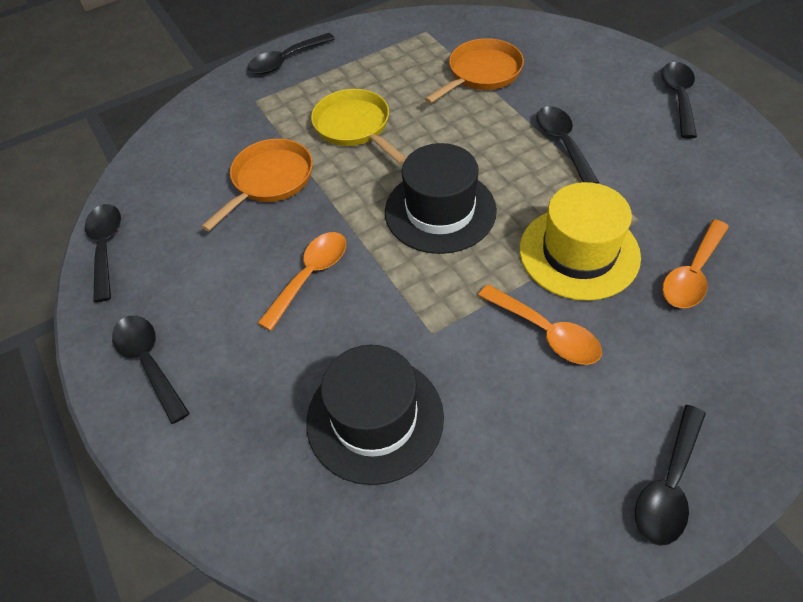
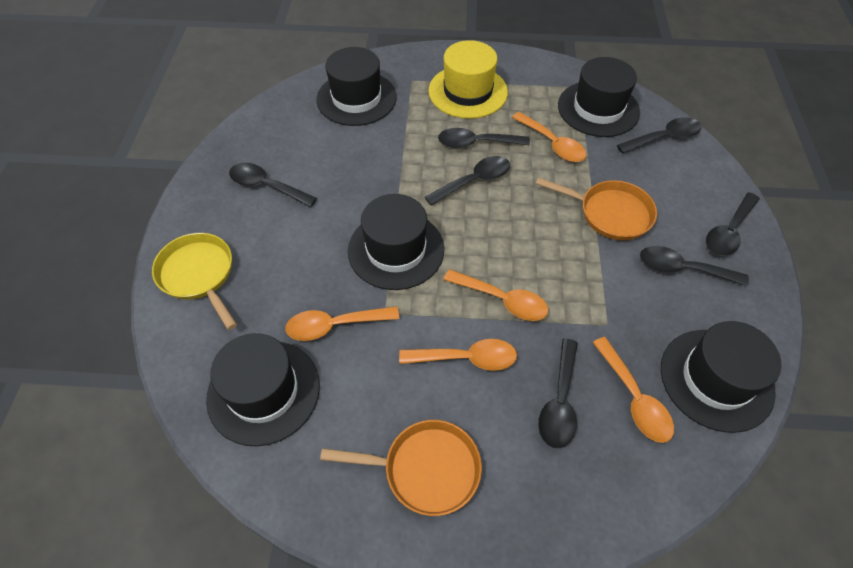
black hat: [306,345,444,485] [385,143,497,254] = 2 -> [206,333,320,447] [316,47,397,126] [348,194,444,290] [558,57,640,137] [661,321,781,433] = 5
black spoon: [85,204,121,302] [112,316,190,424] [247,33,335,74] [536,106,599,184] [635,405,706,546] [661,62,697,139] = 6 -> [229,163,317,207] [425,156,510,205] [438,128,530,148] [538,339,578,448] [617,117,701,154] [640,246,749,286] [706,192,760,256] = 7
orange spoon: [258,232,346,331] [478,284,602,365] [662,219,729,308] = 3 -> [285,306,399,341] [399,339,517,371] [443,269,549,321] [512,112,586,162] [592,337,674,443] = 5

